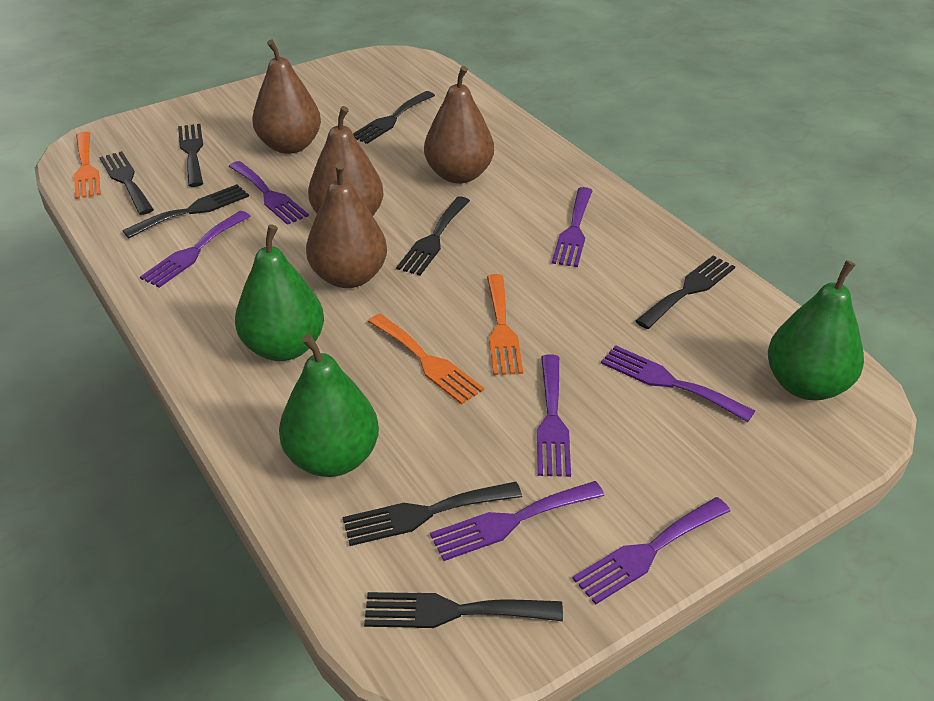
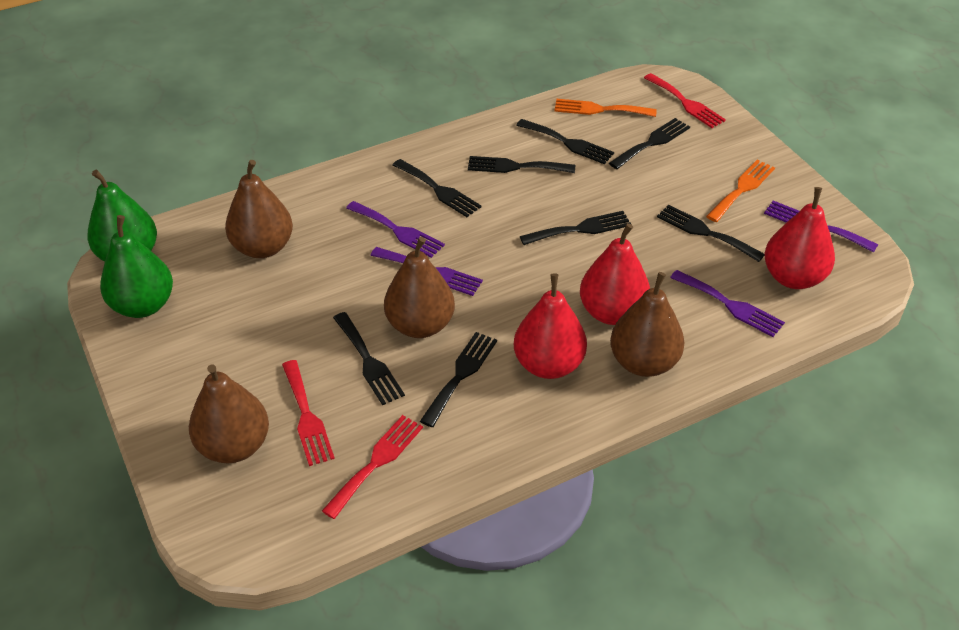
green pear: [235,224,324,361] [279,334,379,477] [768,260,864,401] = 3 -> [87,170,157,262] [100,215,173,318] = 2
orange fork: [74,132,101,199] [368,314,484,405] [487,274,523,375] = 3 -> [554,99,657,117] [706,160,775,222] = 2
purple fork: [140,211,250,288] [229,161,309,225] [430,481,604,561] [537,354,571,477] [552,187,593,267] [572,497,730,604] [601,345,755,422] = 7 -> [346,201,445,258] [370,247,483,296] [670,270,785,337] [764,201,878,253] = 4
red fork: none = 0 -> [282,360,335,466] [322,415,423,519] [644,73,726,128] = 3
red pear: none = 0 -> [514,273,587,379] [580,223,650,325] [764,187,835,289] = 3

